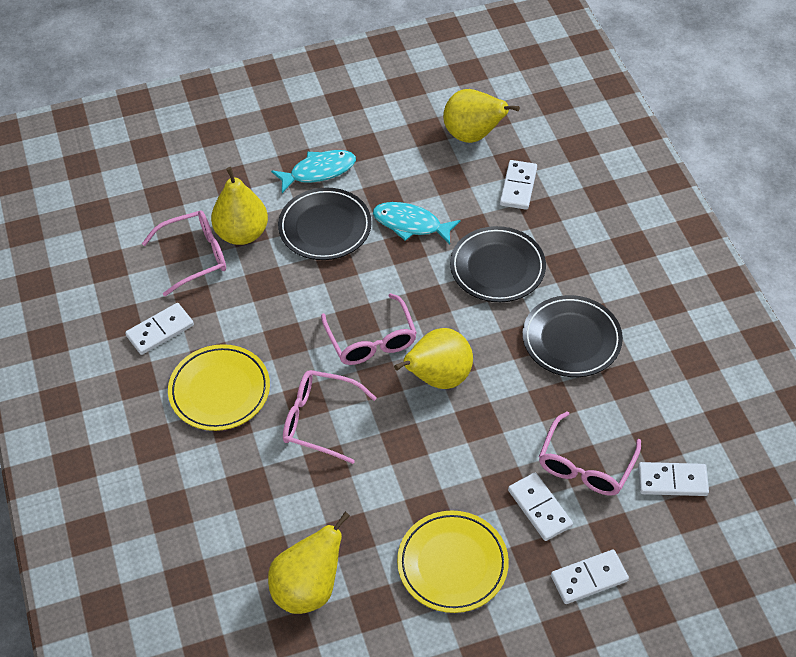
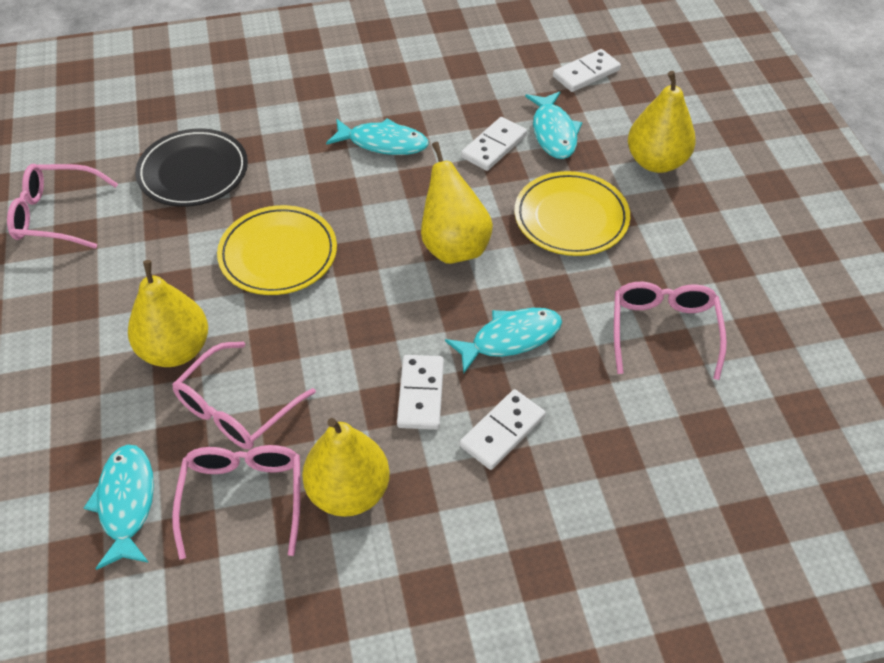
black plate: [278,188,372,260] [450,226,546,302] [522,295,623,377] = 3 -> [135,128,248,207] = 1
turquoise fish: [271,150,356,193] [373,202,460,244] = 2 -> [84,444,154,570] [326,118,429,155] [445,308,562,373] [525,91,582,159] = 4
white domino: [125,303,194,355] [500,160,537,210] [508,473,573,541] [551,550,629,604] [638,462,709,496] = 5 -> [397,355,444,430] [460,389,546,470] [461,117,527,171] [553,49,621,92] = 4

